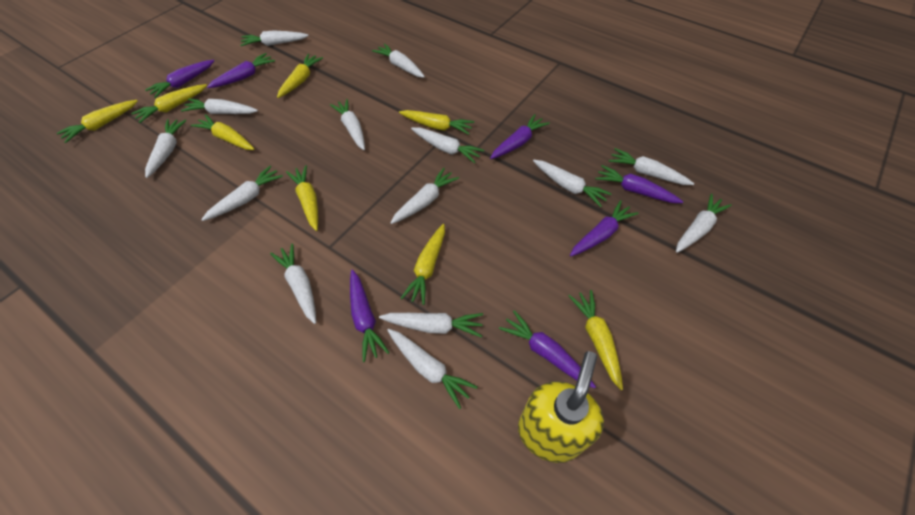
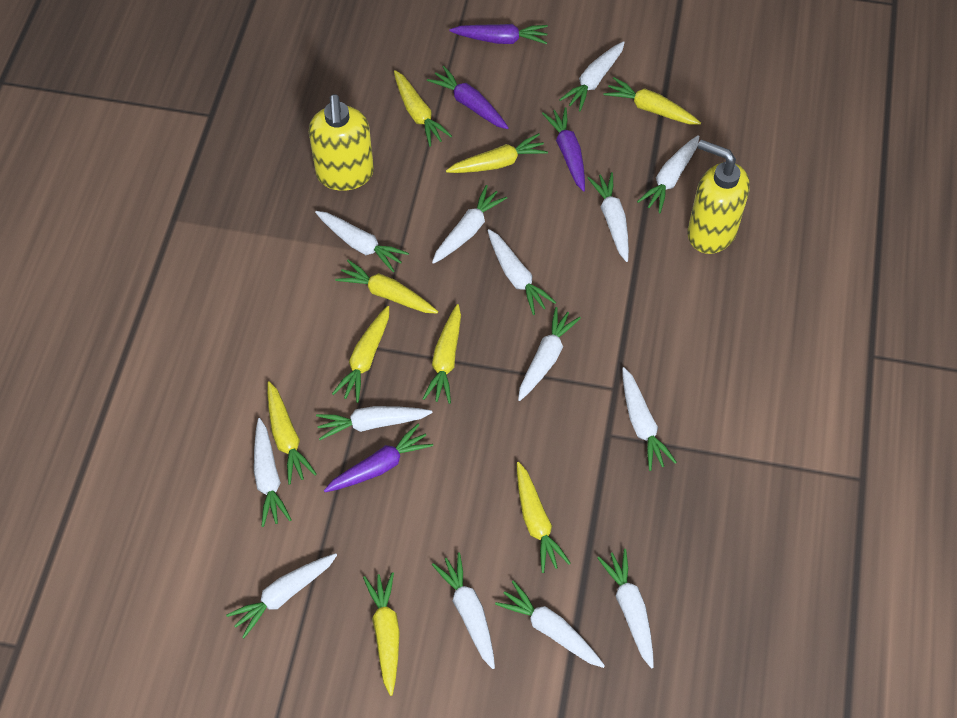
purple carrot: [145,60,214,98] [207,53,275,88] [350,270,389,362] [490,114,550,159] [499,310,596,388] [570,200,638,257] [595,165,683,203] = 7 -> [324,424,433,492] [427,66,509,129] [449,24,548,44] [542,107,585,192] = 4
yellow carrot: [57,100,138,143] [131,84,207,123] [191,114,254,150] [277,54,323,98] [286,165,318,231] [399,110,474,135] [401,224,445,305] [569,290,623,390] = 8 -> [267,381,317,485] [332,306,389,403] [335,260,438,313] [363,572,400,696] [394,70,452,146] [423,304,461,404] [446,133,548,173] [517,462,571,573] [604,77,701,125] = 9
yellow soap dispenser: [518,351,604,463] = 1 -> [309,94,374,191] [687,140,750,254] = 2

